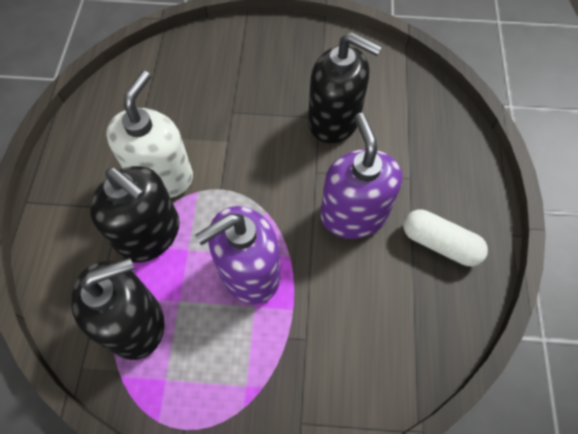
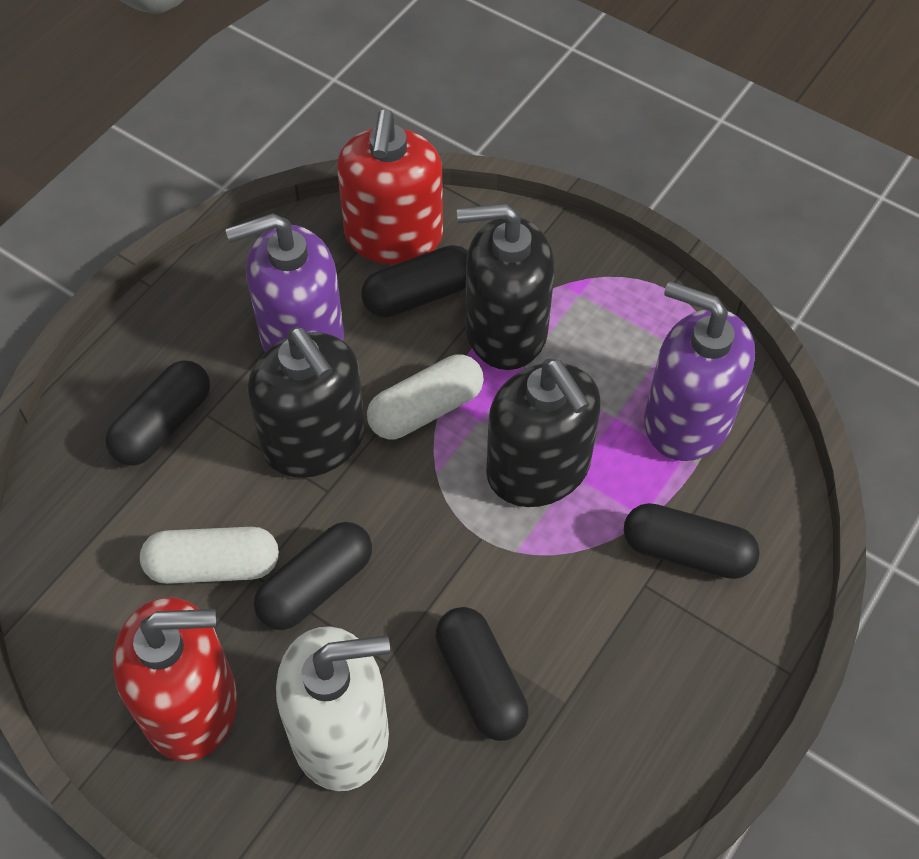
black capsule: none = 0 -> [106,361,210,465] [254,522,372,630] [361,245,468,318] [435,607,529,741] [624,503,760,579] = 5
red soap dispenser: none = 0 -> [113,597,237,761] [337,110,443,264] = 2
white capsule: [404,210,488,266] = 1 -> [140,527,279,584] [367,354,484,439] = 2

